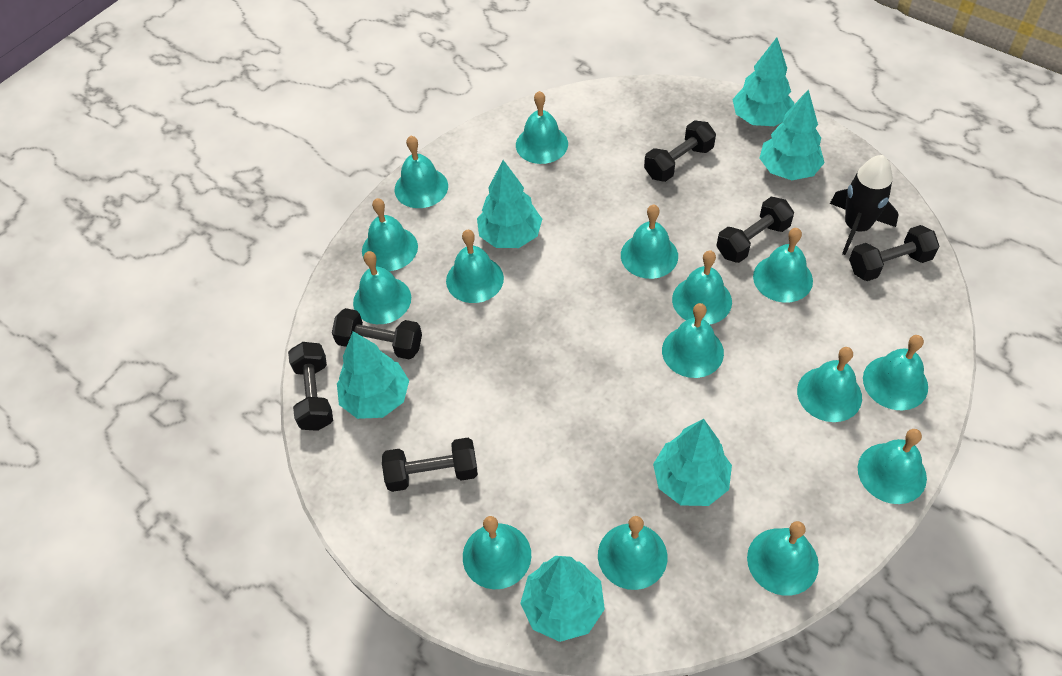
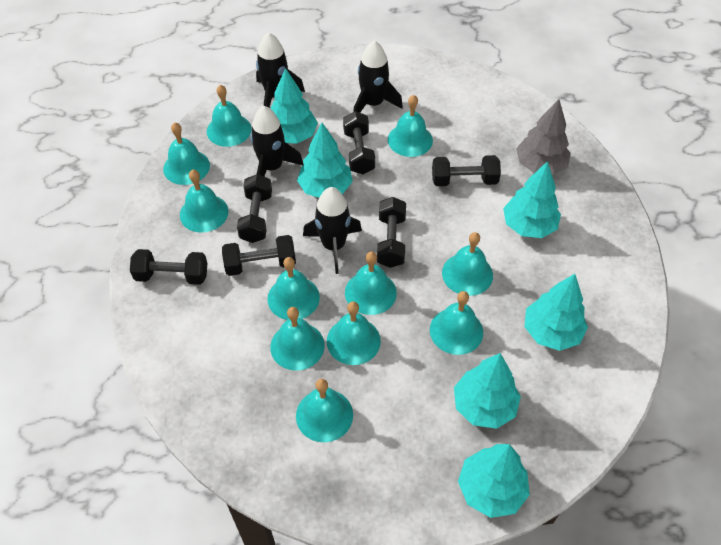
black rocket: [830,155,899,255] = 1 -> [250,106,303,176] [256,32,305,108] [303,187,362,274] [353,40,403,113] = 4
grey tree: none = 0 -> [516,99,571,175] = 1
turquoise bell: [353,251,411,324] [362,198,418,271] [395,136,448,208] [446,230,504,303] [463,516,531,589] [516,91,568,164] [598,516,667,590] [621,205,678,279] [662,303,724,378] [672,250,732,324] [747,521,819,596] [753,228,813,303] [797,347,862,422] [858,429,927,504] [863,335,928,410] = 15 -> [163,122,210,185] [180,170,228,232] [207,85,252,147] [267,257,320,320] [270,307,325,371] [296,379,353,442] [327,301,381,365] [345,251,397,315] [388,95,433,157] [430,291,483,355] [442,232,493,296] = 11

